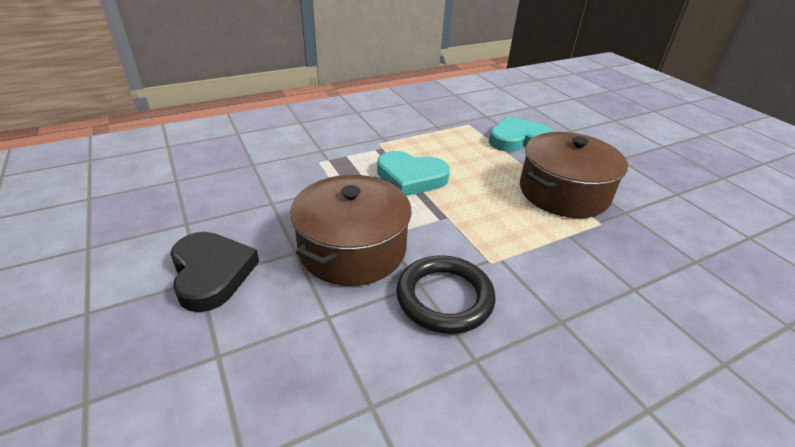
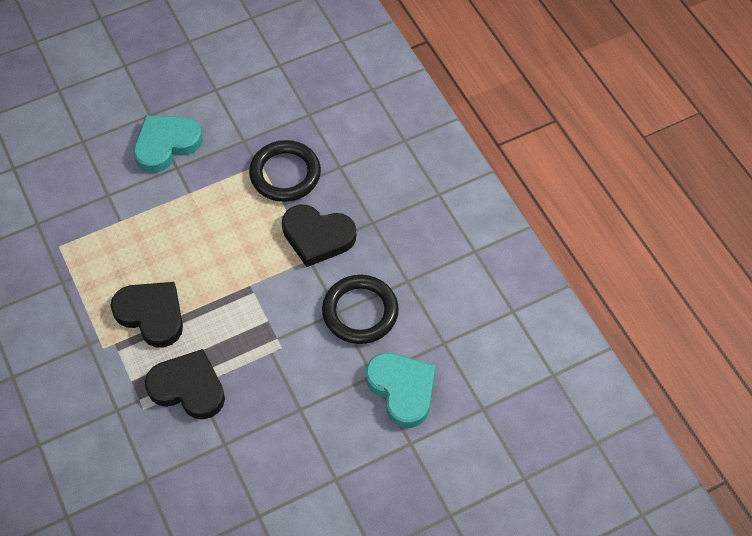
black heart: [170,232,259,312] = 1 -> [111,282,183,348] [145,349,225,419] [282,205,356,267] = 3
black ring: [396,255,496,334] = 1 -> [249,140,321,202] [322,275,399,344] = 2
brown pot: [290,175,412,286] [520,132,628,218] = 2 -> none = 0

